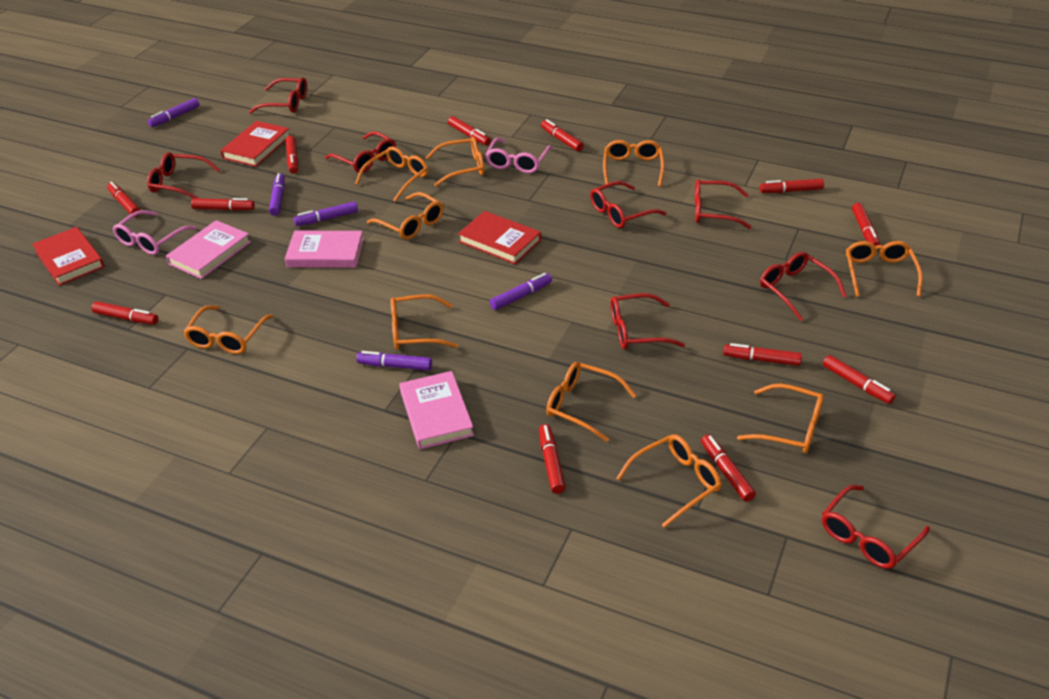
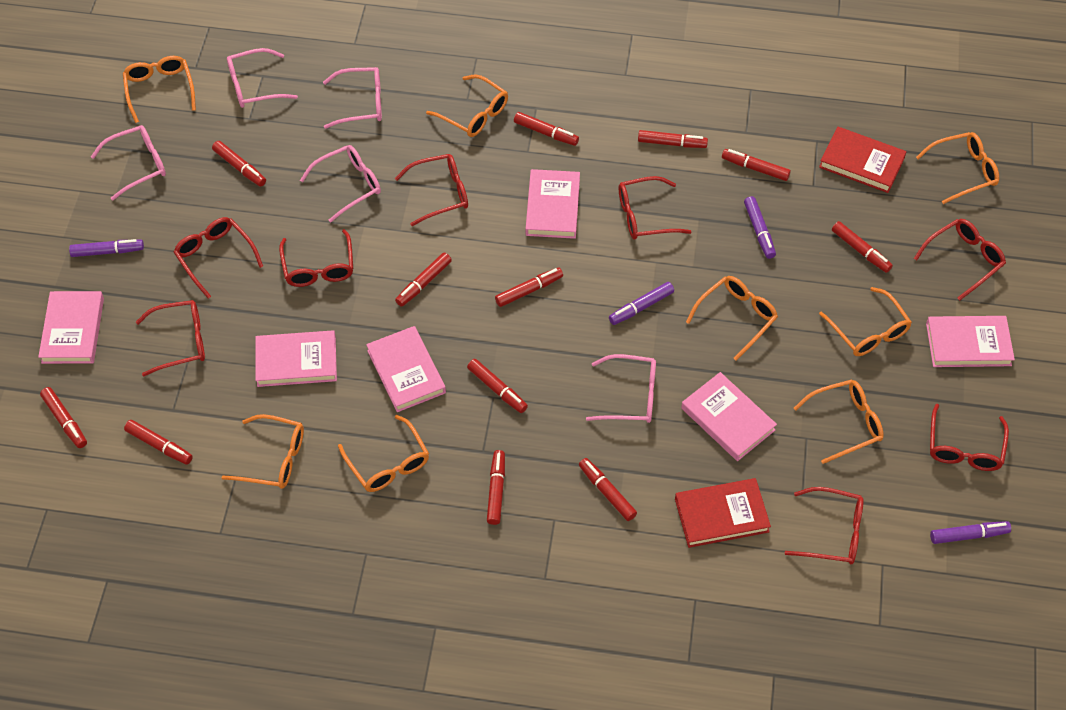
orange glasses: [183,306,273,354] [355,146,428,202] [367,192,444,240] [391,294,458,350] [426,137,485,186] [546,362,636,442] [603,140,665,187] [616,434,722,528] [737,383,824,453] [846,241,923,297] = 10 -> [123,56,196,123] [221,414,304,489] [338,415,429,492] [426,74,508,137] [686,276,778,361] [794,380,884,464] [819,287,912,356] [916,132,999,204] = 8
pink book: [166,220,251,279] [285,231,364,268] [399,371,474,449] = 3 -> [38,291,104,364] [255,330,337,387] [366,326,446,412] [525,169,580,239] [681,372,777,461] [926,316,1015,367] = 6
pink glasses: [113,210,197,255] [485,138,552,173] = 2 -> [91,125,166,201] [227,48,298,108] [300,145,381,223] [323,67,382,129] [586,354,656,423] = 5
purple marker: [148,98,200,127] [269,173,285,216] [294,201,358,226] [356,351,432,371] [490,273,552,310] = 5 -> [69,239,144,257] [609,282,674,325] [744,196,776,259] [930,521,1011,544] = 4
red book: [32,227,105,286] [220,121,290,167] [458,211,541,265] = 3 -> [675,478,771,548] [819,127,907,193] = 2

